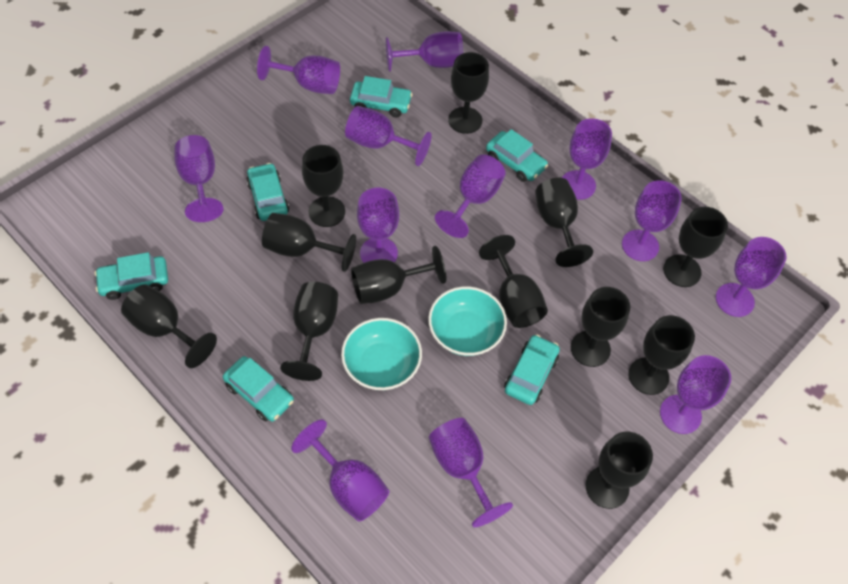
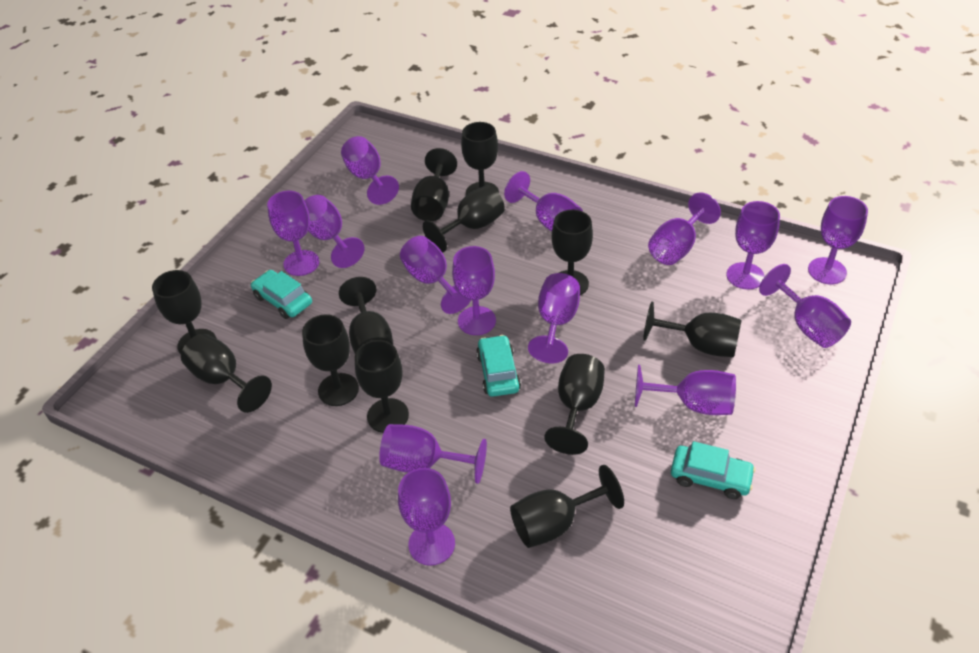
purple goblet: [175,135,224,222] [257,46,340,94] [291,419,389,522] [345,106,432,166] [357,188,399,263] [386,31,463,72] [429,418,513,527] [435,155,506,238] [562,118,612,200] [622,180,682,261] [660,355,731,434] [716,237,787,317] = 12 -> [267,191,319,276] [304,195,365,268] [341,136,399,205] [379,424,487,484] [398,468,455,566] [400,236,471,314] [452,246,496,335] [504,171,583,231] [528,273,580,363] [635,365,736,415] [648,193,721,265] [726,201,780,290] [759,264,851,348] [808,196,868,284] = 14
turquoise bowl: [341,318,422,390] [428,286,507,356] = 2 -> none = 0
turquoise car: [95,252,168,300] [223,356,294,422] [246,163,289,221] [350,76,413,117] [486,129,548,182] [504,335,560,405] = 6 -> [251,270,312,319] [476,335,521,397] [671,441,756,499] = 3

